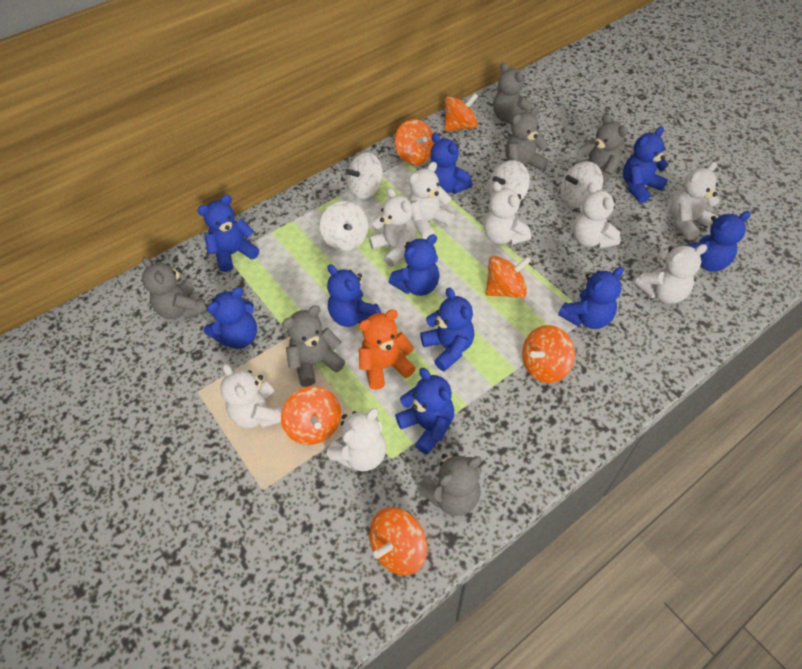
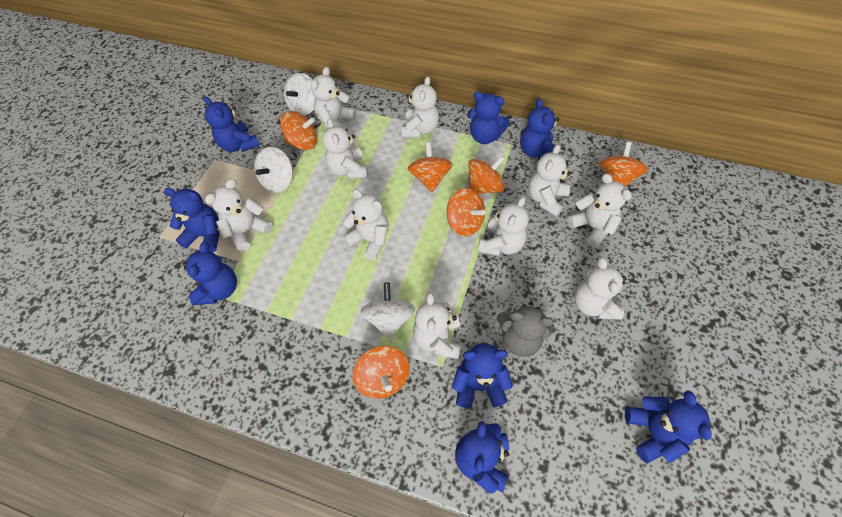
blue teddy bear: [197,195,259,272] [204,287,257,349] [327,264,381,327] [389,234,440,296] [395,368,454,455] [420,287,475,371] [430,133,473,194] [558,267,624,329] [623,126,668,203] [684,211,751,272] = 10 -> [164,188,220,252] [183,242,237,305] [204,96,260,152] [452,343,513,408] [455,421,509,493] [468,92,510,144] [520,98,559,161] [625,391,712,463] = 8
grey teddy bear: [142,257,208,319] [282,305,345,387] [417,453,481,516] [493,63,533,122] [505,106,548,170] [572,114,627,185] = 6 -> [497,302,554,357] = 1
orange teddy bear: [358,309,416,390] = 1 -> none = 0
white spinning top: [320,201,368,251] [346,152,383,199] [489,160,530,202] [560,161,603,208] = 4 -> [254,147,293,193] [284,73,316,116] [361,282,415,339] = 3
white teddy bear: [220,364,283,428] [326,408,386,471] [369,188,416,267] [408,162,454,240] [484,181,531,245] [573,182,621,249] [634,244,707,304] [670,162,720,240] = 8 -> [205,179,272,252] [311,67,356,129] [323,118,368,179] [343,189,389,260] [402,76,439,138] [413,292,461,359] [478,197,529,256] [528,144,571,217] [567,173,632,248] [574,257,627,319] = 10

